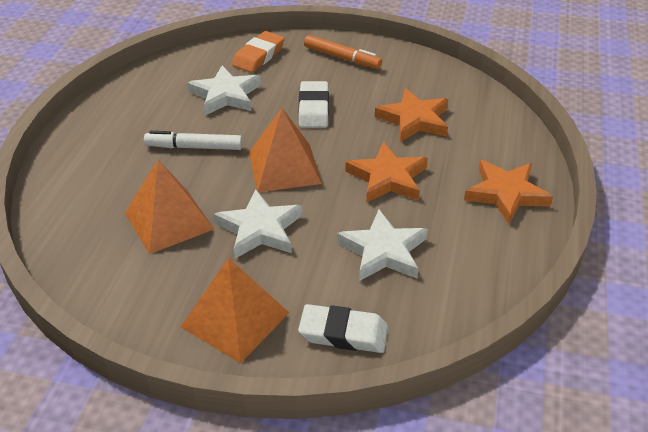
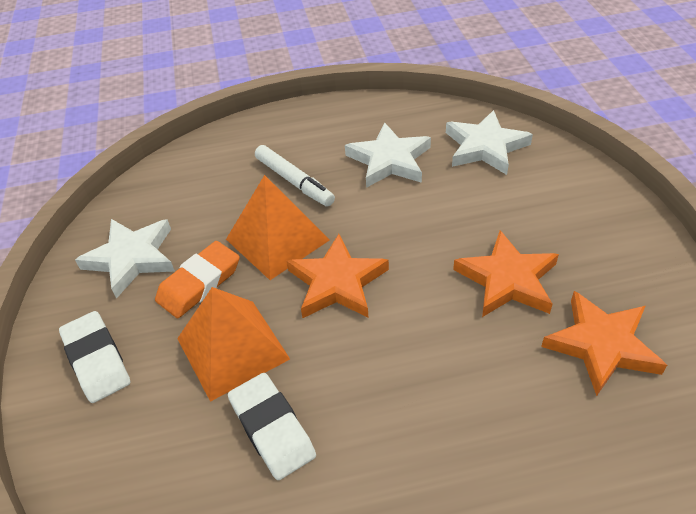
orange marker: [304,35,382,69] = 1 -> none = 0
orange pyramid: [125,160,214,254] [181,258,289,363] [249,108,322,192] = 3 -> [177,287,290,402] [226,175,330,280] = 2

